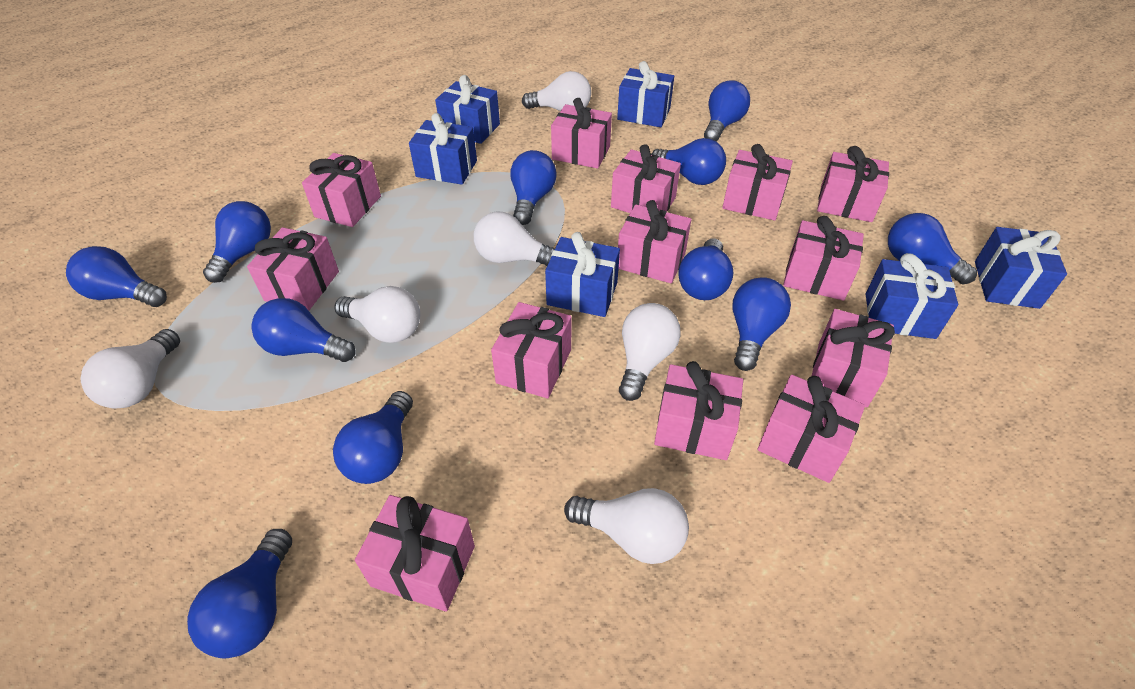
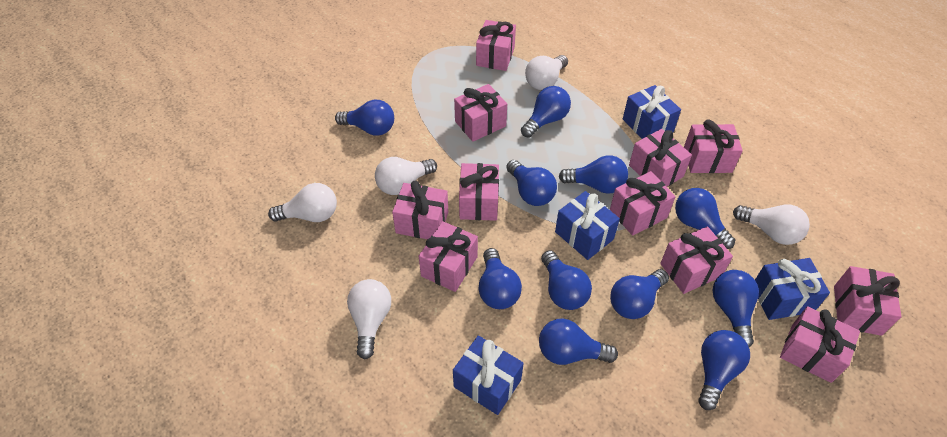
blue gift: [409,113,477,185] [435,75,500,144] [545,232,620,317] [617,61,674,127] [866,253,958,339] [975,227,1067,309] = 6 -> [453,335,524,415] [555,191,620,260] [623,85,681,139] [755,258,830,320] = 4
pink gift: [247,227,339,311] [302,153,381,227] [355,495,475,612] [491,302,571,398] [551,98,612,169] [611,144,681,213] [618,200,691,283] [654,361,743,460] [722,144,793,220] [758,375,865,483] [783,216,864,301] [812,309,895,407] [817,146,889,222] = 13 -> [392,180,448,239] [419,221,478,292] [454,84,507,142] [459,163,499,221] [476,20,516,71] [610,171,675,236] [629,129,692,187] [660,226,733,294] [684,119,743,173] [780,306,860,383] [834,266,902,336] = 11
white light bulb: [80,329,180,409] [334,286,420,343] [474,212,555,266] [522,71,591,111] [564,488,689,564] [619,303,681,401] = 6 -> [268,183,337,222] [347,279,391,360] [375,157,437,195] [525,55,568,90] [733,204,810,245] = 5

